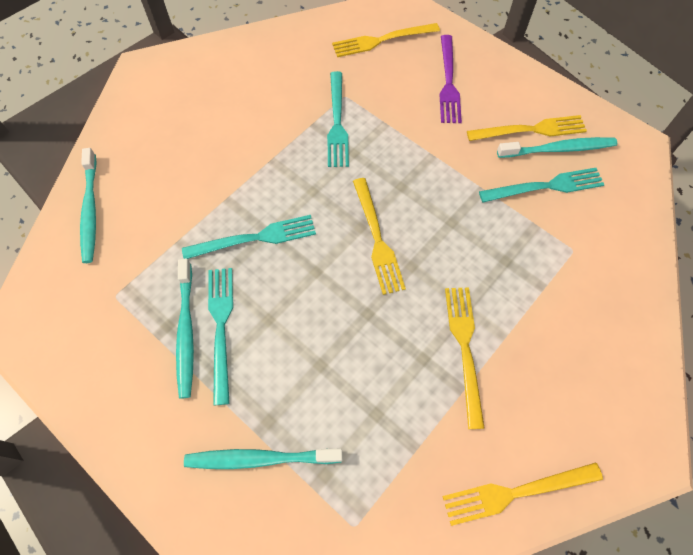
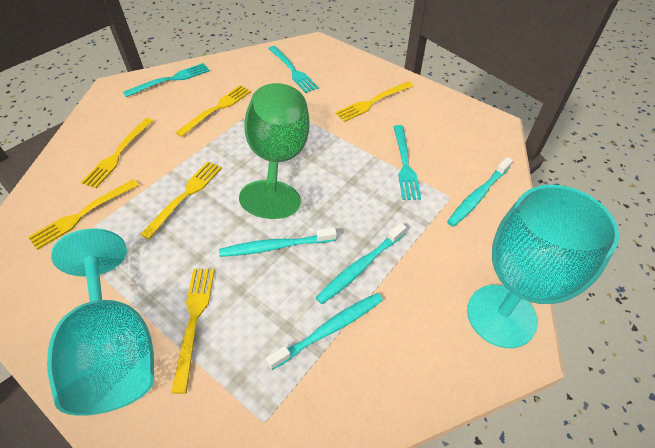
green goblet: none = 0 -> [239,83,310,219] = 1
purple fork: [439,35,462,123] = 1 -> none = 0
turquoise fork: [182,215,316,259] [208,268,233,405] [327,71,349,167] [479,168,605,202] = 4 -> [123,63,210,97] [268,46,319,93] [393,125,421,200] = 3
turquoise goblet: none = 0 -> [47,229,154,416] [467,185,620,348] = 2
yellow fork: [332,23,440,57] [353,178,406,295] [442,462,603,526] [445,287,485,429] [467,115,587,141] = 5 -> [28,179,139,250] [81,118,153,188] [140,161,222,239] [171,269,215,394] [175,85,251,137] [335,82,413,122] = 6

